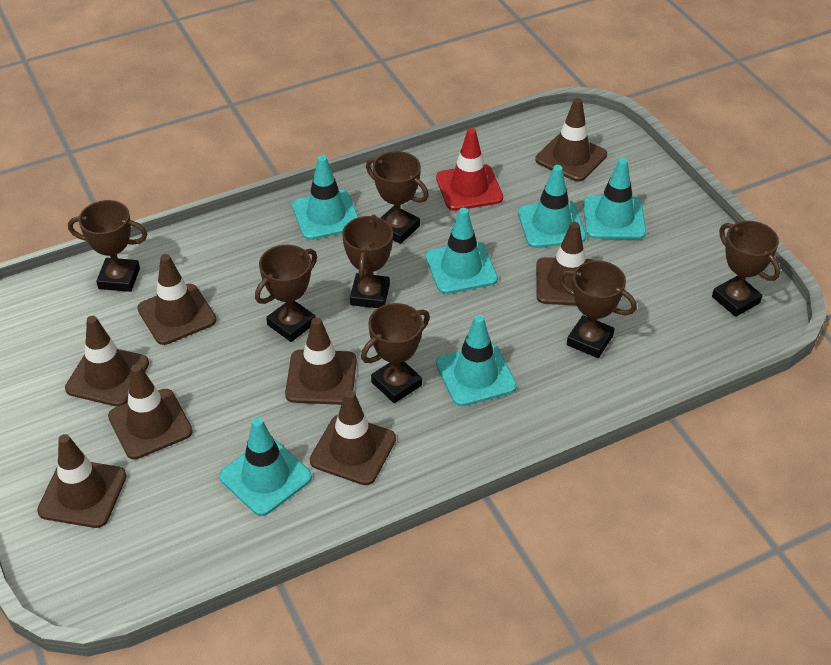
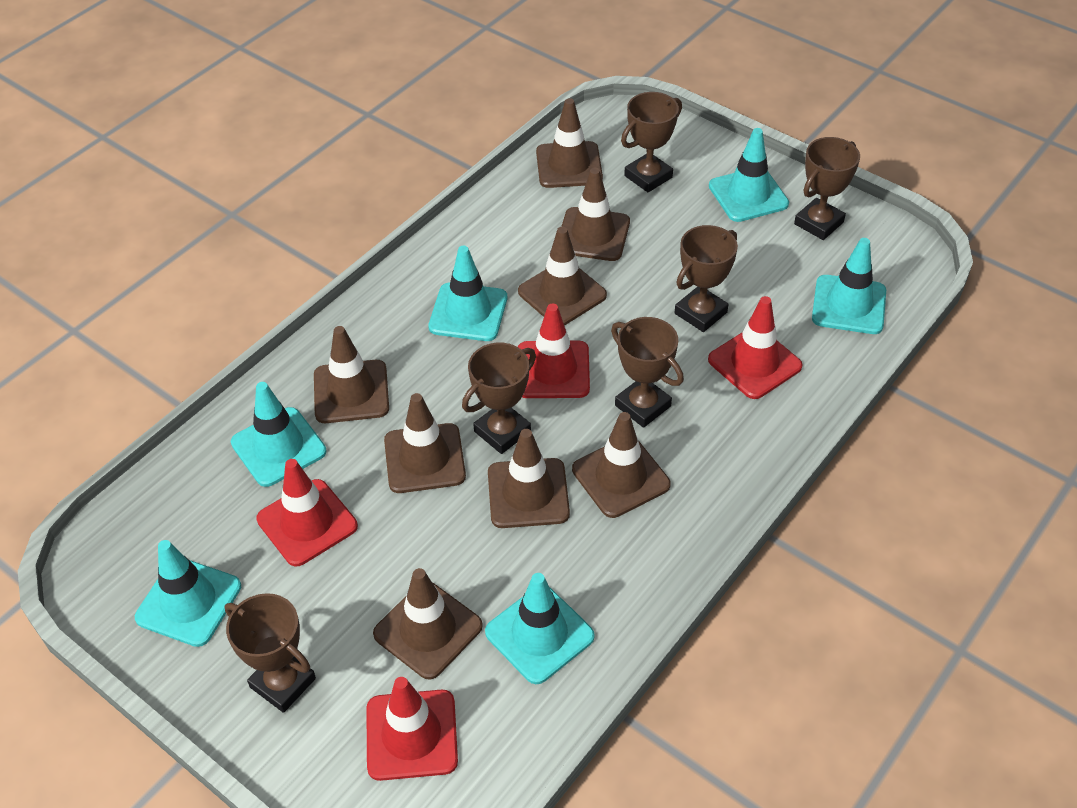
brown trophy: [68,200,147,292] [255,245,317,342] [342,214,393,308] [361,303,430,403] [366,151,429,244] [559,261,637,358] [712,221,780,317] = 7 -> [225,593,316,713] [462,343,536,454] [611,317,684,428] [621,92,682,192] [675,225,738,332] [794,137,860,240] = 6
red traffic cone: [436,128,503,211] = 1 -> [256,459,358,566] [366,677,458,781] [518,303,590,398] [708,296,803,399] = 4

